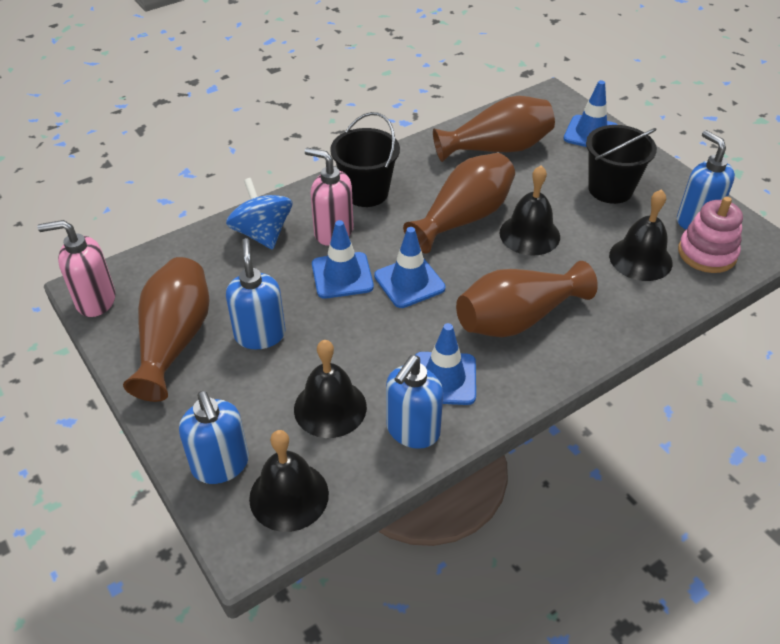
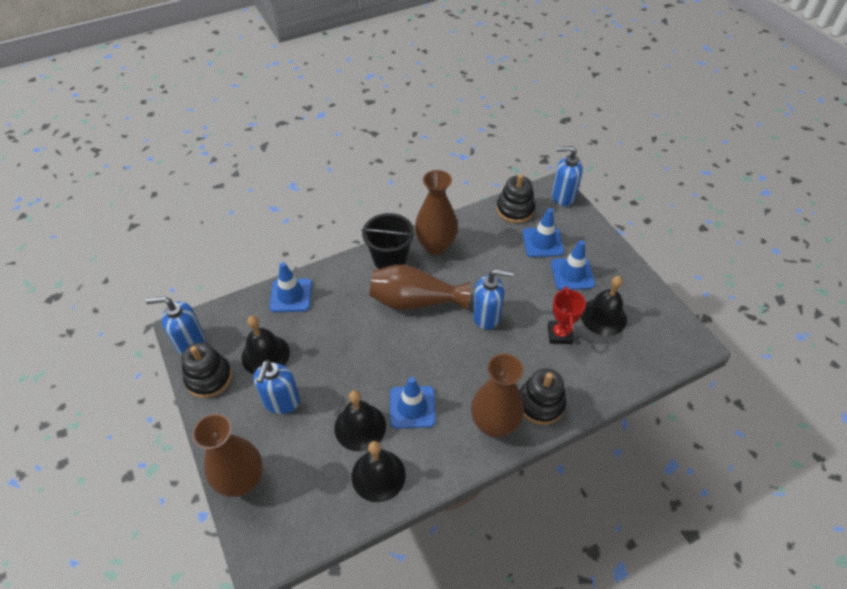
black bucket: [330,112,400,207] [586,125,657,204] = 2 -> [361,213,415,269] = 1
black stacking toy: none = 0 -> [181,343,232,398] [497,174,535,223] [520,368,566,425] = 3
blue spinning top: [226,178,292,250] = 1 -> none = 0
pink soap dispenser: [38,220,115,317] [305,148,353,246] = 2 -> none = 0
pink stacking toy: [678,197,743,273] = 1 -> none = 0
red trophy: none = 0 -> [548,287,586,344] = 1

